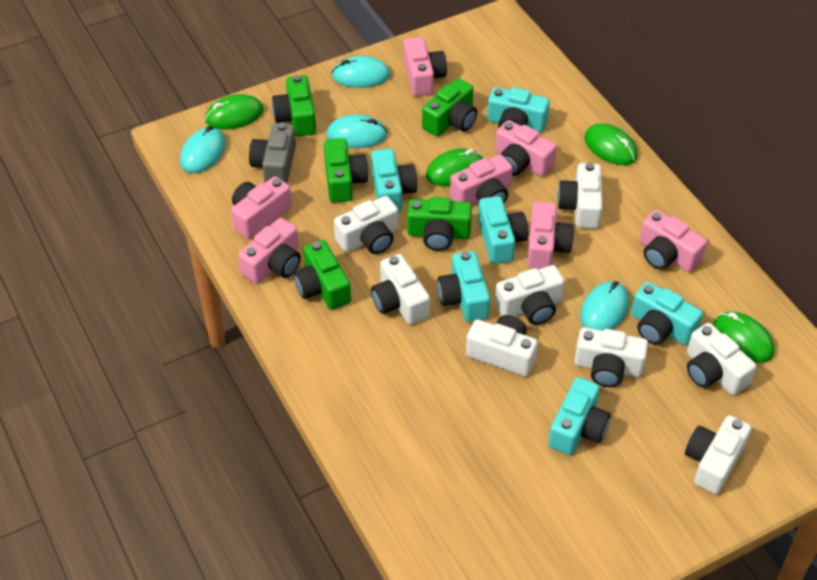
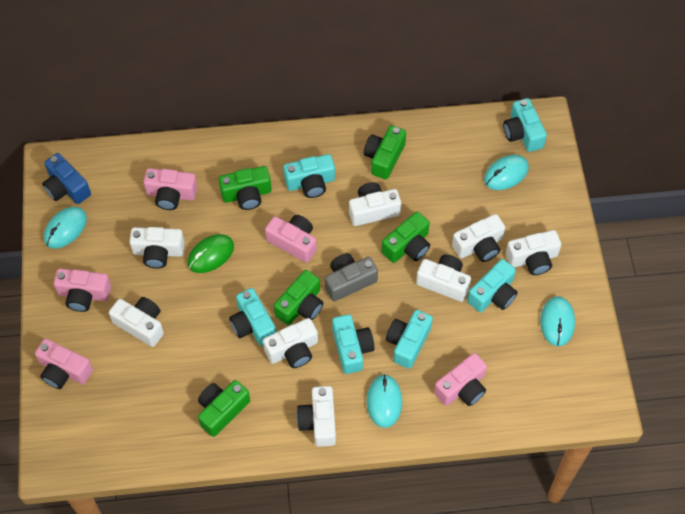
blue camera: none = 0 -> [42,153,91,204] = 1
green mouse: [205,94,264,130] [426,149,483,186] [584,123,637,165] [713,311,775,363] = 4 -> [188,234,234,273] = 1
pink camera: [231,176,292,239] [238,218,301,284] [403,37,447,96] [450,154,513,205] [495,120,557,176] [527,202,574,269] [639,210,707,272] = 7 -> [35,339,93,389] [54,268,111,312] [144,168,197,210] [265,215,317,263] [434,353,487,406] = 5

